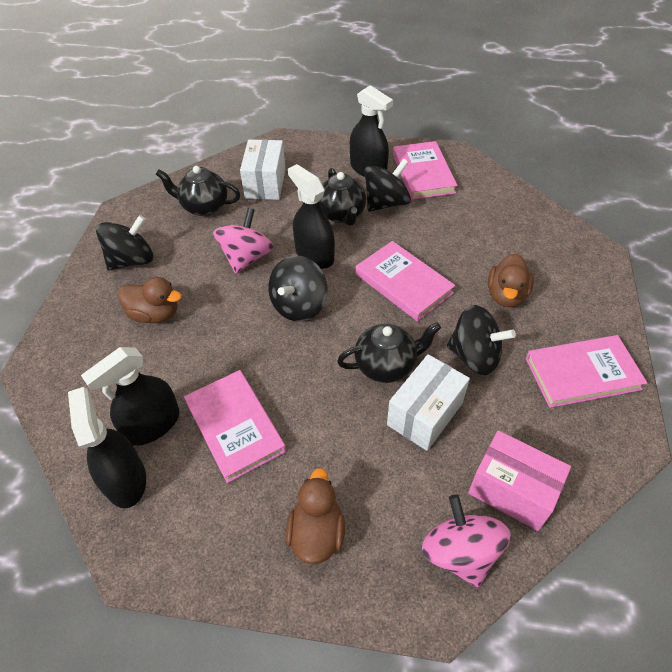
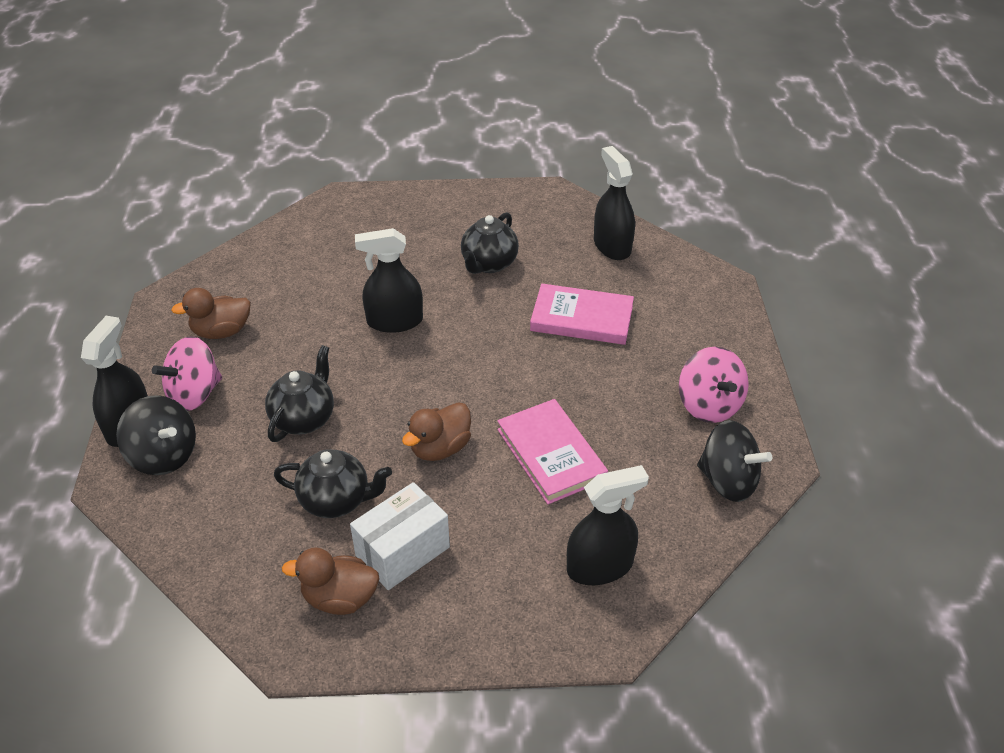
black spinning top: [96,215,153,271] [268,256,328,322] [364,159,411,212] [447,305,516,375] = 4 -> [116,395,196,475] [697,420,772,502] = 2
pink book: [184,370,286,483] [356,241,455,321] [393,141,457,200] [526,335,647,408] = 4 -> [497,399,608,504] [530,284,634,345] = 2
pink box: [468,430,571,531] = 1 -> none = 0
white box: [240,139,286,200] [387,354,470,451] = 2 -> [350,482,450,590] = 1

